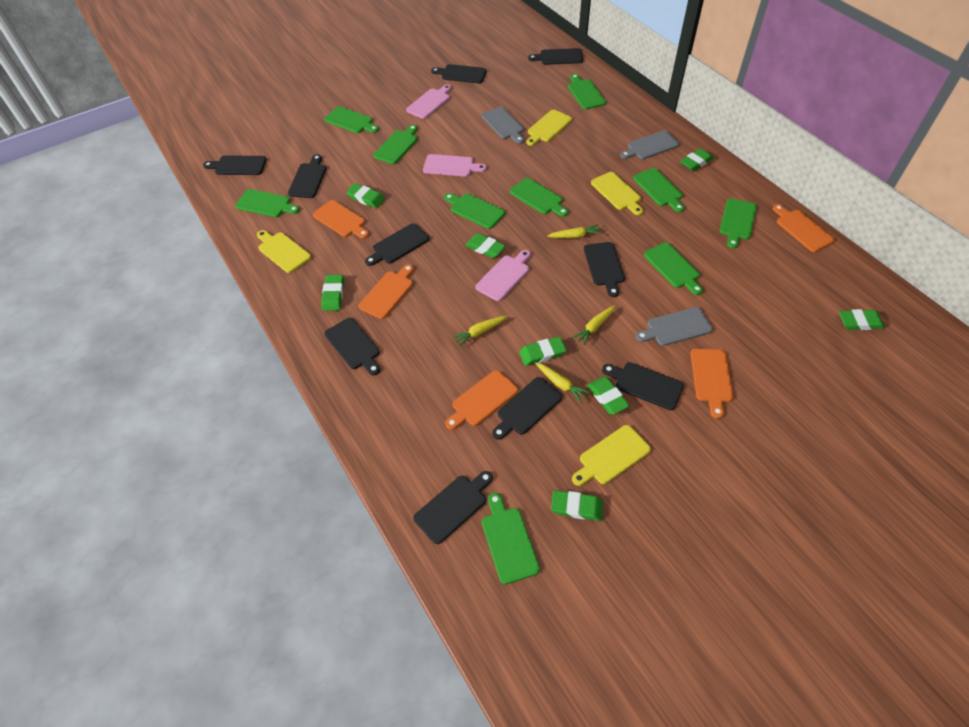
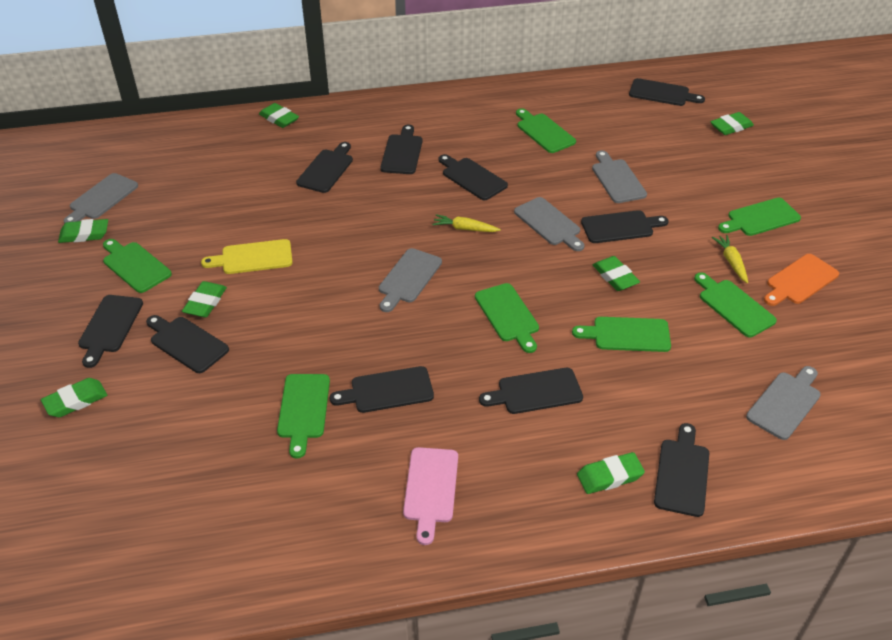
green cutting board: [235,189,300,217] [324,106,379,133] [373,125,418,164] [444,193,505,229] [482,493,540,584] [510,178,568,217] [568,74,606,109] [633,168,685,212] [644,242,703,295] [720,198,757,248] = 10 -> [103,239,172,293] [277,374,330,459] [475,283,539,353] [516,108,576,153] [572,317,671,352] [694,273,777,337] [718,198,801,236] = 7
green eraser: [321,275,344,311] [346,183,385,208] [465,233,506,258] [519,337,566,366] [551,490,603,521] [587,377,630,415] [680,148,714,171] [839,309,885,330] = 8 -> [41,378,107,417] [58,219,108,243] [182,281,227,317] [259,103,299,128] [577,452,645,494] [593,256,640,291] [710,112,754,135] = 7
grey cutting board: [482,107,524,144] [620,130,680,159] [635,307,713,346] = 3 -> [63,173,138,224] [379,248,442,312] [514,197,585,251] [592,150,647,203] [746,366,821,440] = 5
orange cutting board: [313,200,369,239] [359,264,414,319] [445,370,518,430] [691,349,733,419] [772,204,835,252] = 5 -> [764,254,839,306] = 1
pink cutting board: [406,85,451,119] [423,154,487,177] [476,250,531,301] = 3 -> [403,447,458,545] = 1
yellow carrot: [452,316,507,347] [535,362,590,403] [547,224,602,238] [573,305,615,345] = 4 -> [432,214,501,232] [712,235,748,283] = 2
yellow cutting board: [257,230,311,273] [526,110,572,146] [572,425,651,486] [591,172,643,215] = 4 -> [201,239,293,274] = 1

